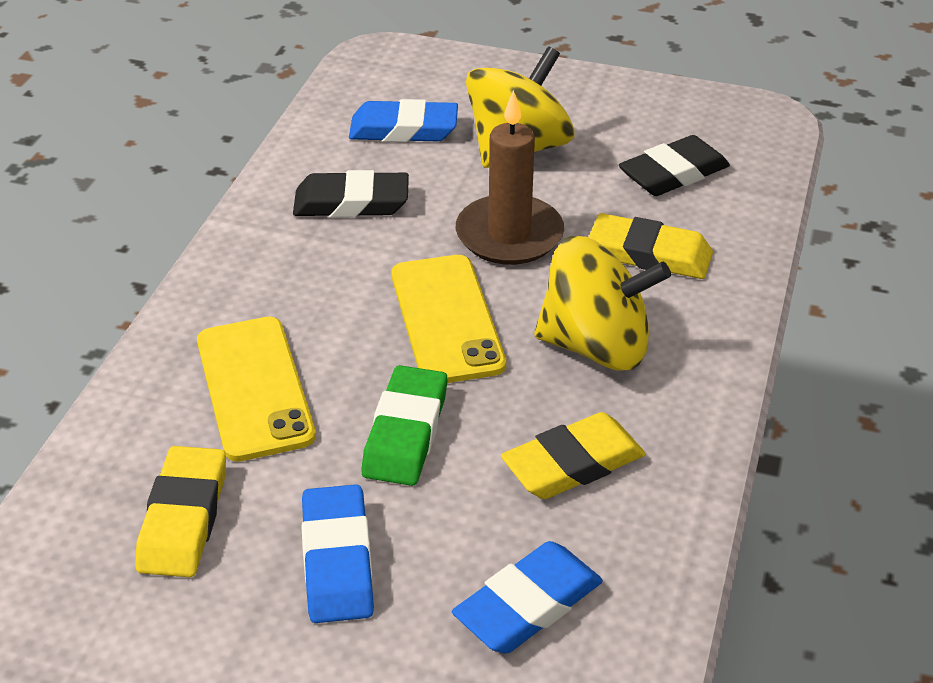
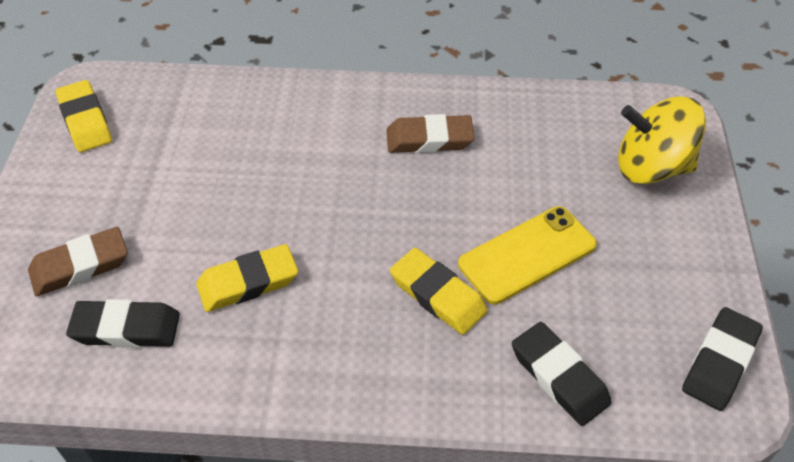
black eraser: [293,170,409,218] [619,135,730,196] = 2 -> [66,299,180,348] [512,322,612,426] [682,307,763,411] = 3
blue eraser: [302,484,374,623] [349,99,458,142] [452,541,603,654] = 3 -> none = 0
brown candle: [456,90,564,265] = 1 -> none = 0
brown eraser: none = 0 -> [28,227,128,296] [387,114,475,153] = 2
green eraser: [361,365,447,486] = 1 -> none = 0
yellow phone: [197,317,316,462] [392,255,506,383] = 2 -> [458,206,597,304] = 1
yellow spinning top: [466,46,575,168] [534,236,671,371] = 2 -> [618,96,706,184] = 1

